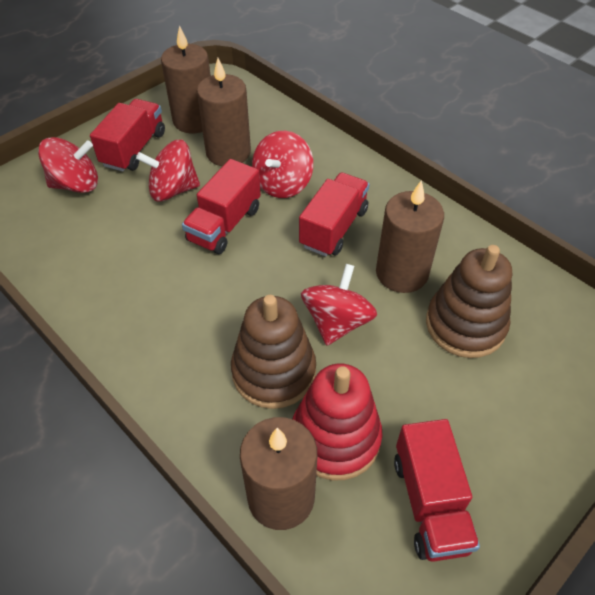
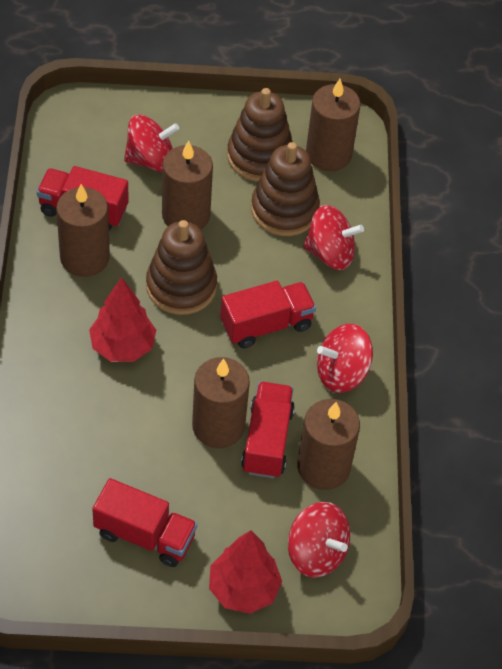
brown candle: [161,25,211,133] [197,58,251,166] [240,417,317,530] [376,180,444,293] = 4 -> [56,184,110,277] [162,141,213,230] [192,357,250,448] [297,399,360,490] [306,79,361,171] = 5
brown stacking toy: [231,295,316,409] [426,245,512,358] = 2 -> [146,220,217,315] [227,88,293,182] [251,142,320,236] = 3
red stacking toy: [293,363,382,481] = 1 -> none = 0
red tree: none = 0 -> [89,277,156,362] [209,530,282,614] = 2

